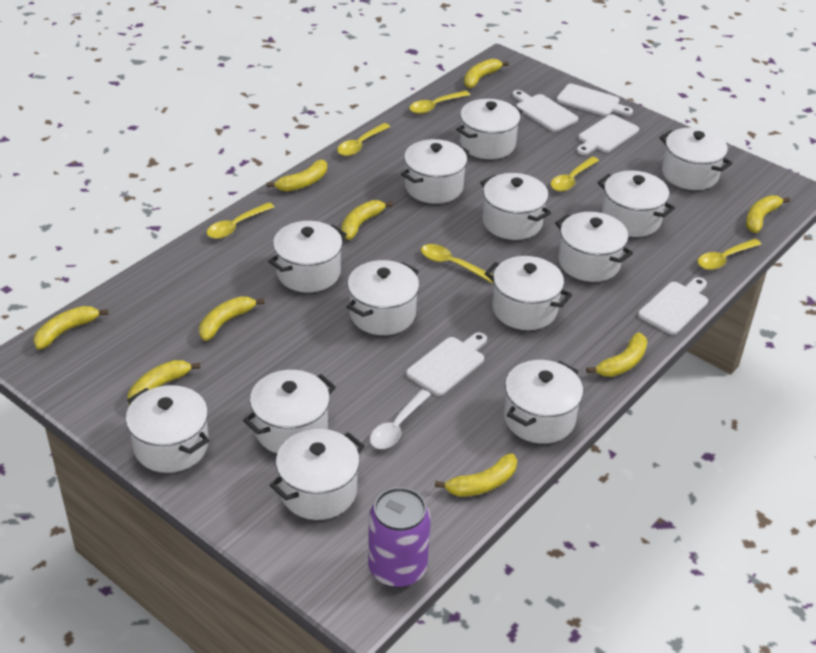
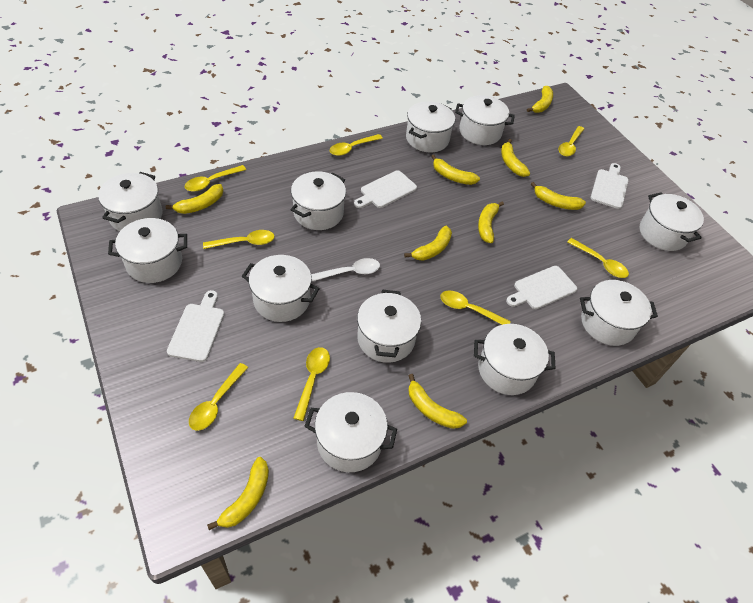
purple can: [368,487,431,588] = 1 -> none = 0
white cutting board: [406,332,487,396] [512,90,578,132] [556,84,633,116] [577,115,639,155] [638,277,708,335] = 5 -> [167,290,224,362] [354,170,417,208] [506,266,577,309] [591,163,629,209] = 4
white pot: [126,385,209,473] [243,370,336,453] [268,221,347,293] [270,429,365,520] [347,260,419,335] [401,139,469,204] [456,99,523,159] [480,173,551,240] [485,256,572,330] [504,360,583,444] [555,212,633,282] [597,171,675,237] [659,128,733,190] = 13 -> [98,172,163,231] [108,218,187,283] [242,255,320,322] [291,172,346,230] [304,392,397,472] [357,290,421,363] [406,101,455,152] [455,95,515,145] [474,324,556,395] [580,280,658,346] [640,192,704,251] = 11
yellow spoon: [207,202,274,239] [337,123,390,156] [409,90,470,114] [421,244,493,283] [551,157,599,192] [697,239,761,270] = 6 -> [185,165,246,192] [189,363,248,431] [203,230,274,249] [293,347,330,421] [330,134,383,156] [440,290,511,325] [559,126,584,157] [567,238,629,278] = 8

